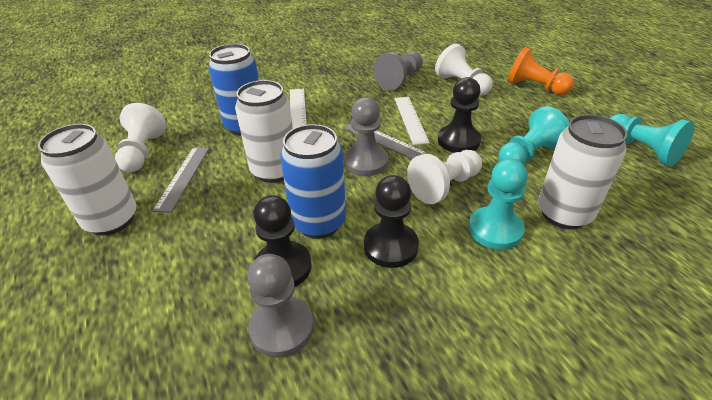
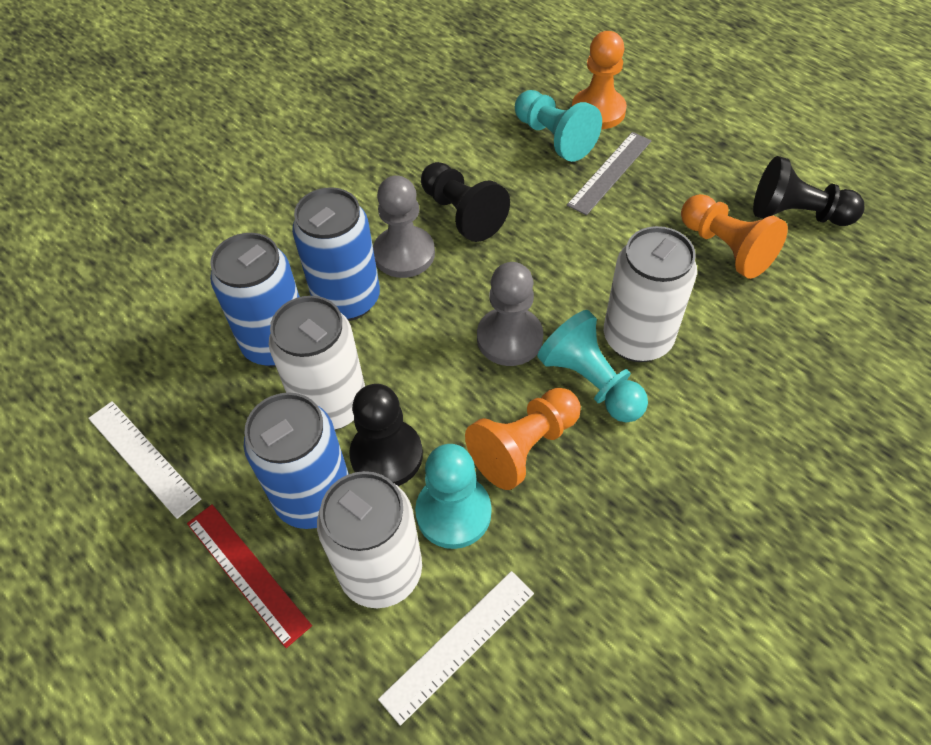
blue can: [208,44,259,136] [280,124,346,239] = 2 -> [210,233,300,367] [244,393,349,529] [292,187,380,321] = 3
grey pawn: [247,254,314,357] [344,97,388,176] [373,52,423,90] = 3 -> [373,175,435,278] [477,262,543,366] = 2
grey ruler: [153,147,209,213] [344,123,428,159] = 2 -> [567,132,652,215] = 1
orange pawn: [507,47,574,95] = 1 -> [465,388,581,490] [572,31,627,129] [681,194,788,279] = 3
red ruler: none = 0 -> [187,504,312,648] = 1
white pawn: [115,103,166,172] [407,150,482,204] [435,44,493,96] = 3 -> none = 0

